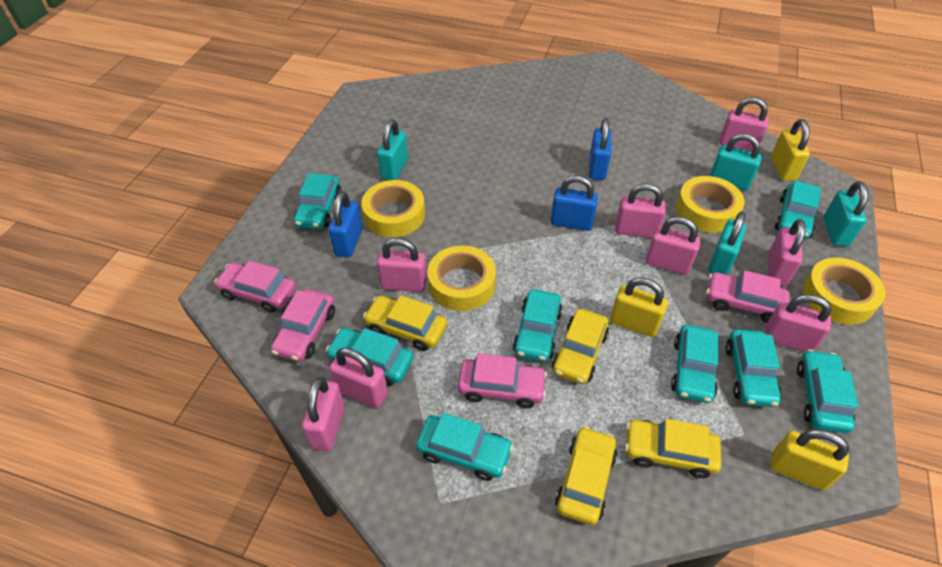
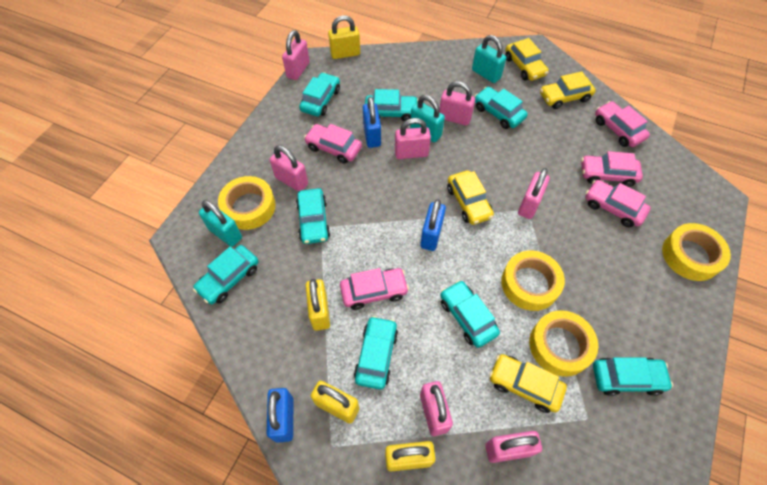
pink car: [214,260,296,313] [271,289,335,362] [458,353,547,408] [706,270,790,323] = 4 -> [304,124,362,164] [340,268,409,310] [581,151,643,187] [585,180,651,227] [595,101,650,147] = 5
pink padlock: [302,377,345,451] [329,348,388,408] [377,238,427,292] [615,184,666,238] [646,216,701,275] [719,97,769,152] [765,294,831,352] [768,219,805,286] = 8 -> [270,146,308,192] [282,30,310,80] [395,118,431,159] [420,381,453,436] [439,81,475,126] [485,431,542,463] [518,168,550,219] = 7
turquoise padlock: [377,120,408,181] [708,211,747,275] [710,134,762,190] [823,181,868,247] = 4 -> [199,200,242,247] [410,95,445,142] [472,35,506,83] = 3
yellow padlock: [610,277,668,337] [770,429,849,490] [771,119,810,181] = 3 -> [306,279,330,331] [311,381,359,424] [328,15,360,59] [385,441,435,471] = 4

